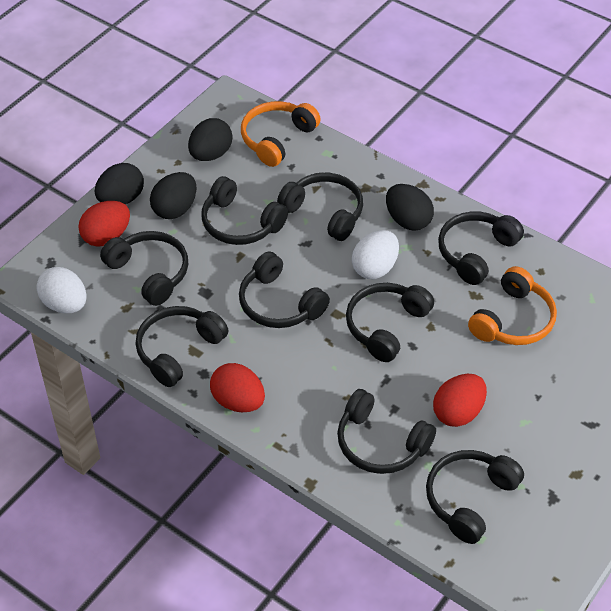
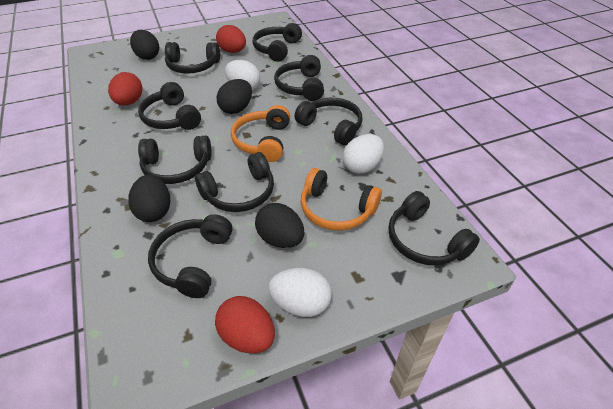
white egg: [37,267,87,313] [352,230,399,279] = 2 -> [225,60,260,90] [268,268,332,317] [343,134,384,174] = 3

